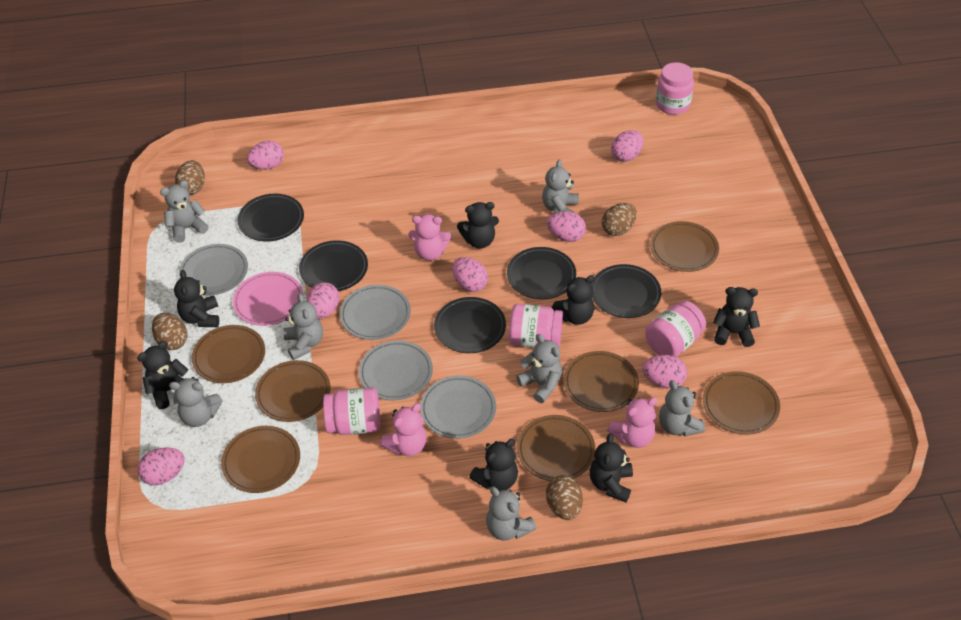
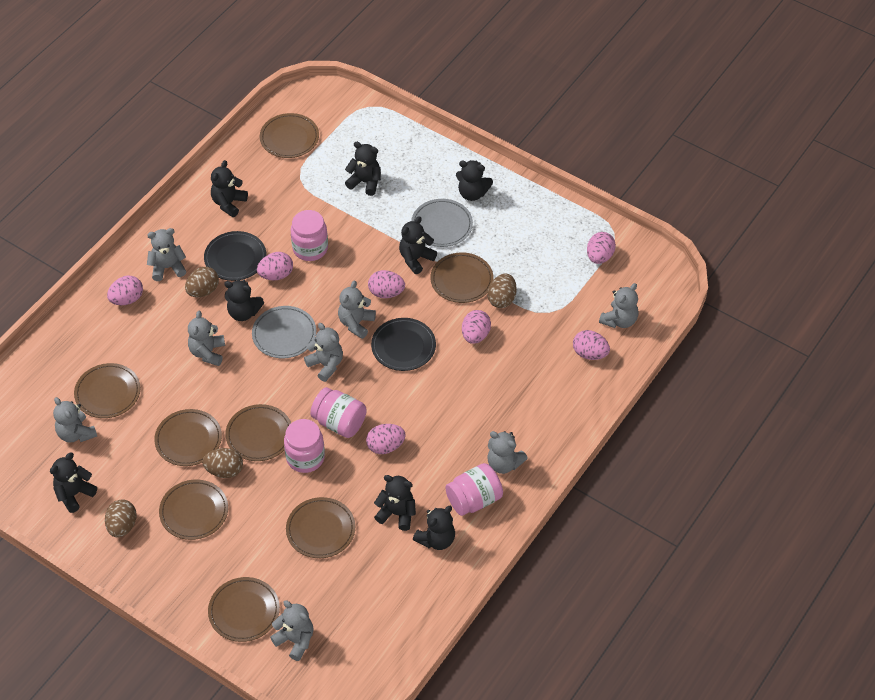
black plate: [237,194,304,242] [299,240,368,291] [434,297,506,353] [507,247,576,299] [591,264,661,318] = 5 -> [204,231,267,281] [371,318,436,371] = 2
black teddy bear: [137,341,189,409] [174,270,219,327] [457,202,499,248] [469,439,518,491] [551,275,595,325] [590,434,633,502] [713,287,760,347] = 7 -> [50,452,97,513] [211,160,248,217] [224,280,264,321] [345,142,381,196] [374,475,416,531] [399,216,437,274] [413,506,455,550] [456,160,493,201] = 8
brown plate: [192,325,265,383] [221,426,300,493] [255,360,331,422] [517,415,595,481] [564,351,639,412] [650,221,719,272] [703,371,780,435] = 7 -> [74,363,141,418] [154,409,222,466] [159,480,228,540] [208,577,280,642] [226,404,291,461] [260,113,319,158] [286,497,355,558] [431,252,493,303] = 8
grey plate: [179,244,248,296] [340,285,411,340] [359,340,433,401] [420,376,496,439] = 4 -> [252,306,316,358] [411,199,473,247] = 2
grey teddy bear: [160,180,209,243] [169,377,223,427] [283,293,323,360] [486,486,536,541] [516,334,562,403] [542,159,579,213] [659,380,705,436] = 7 -> [53,397,97,443] [147,228,186,281] [188,311,225,366] [270,601,314,661] [304,323,343,382] [338,281,376,339] [488,431,528,474] [599,283,639,328] = 8
pink plate: [233,272,303,326] = 1 -> none = 0
pink teddy bear: [380,403,427,456] [409,214,451,261] [607,397,657,448] = 3 -> none = 0

